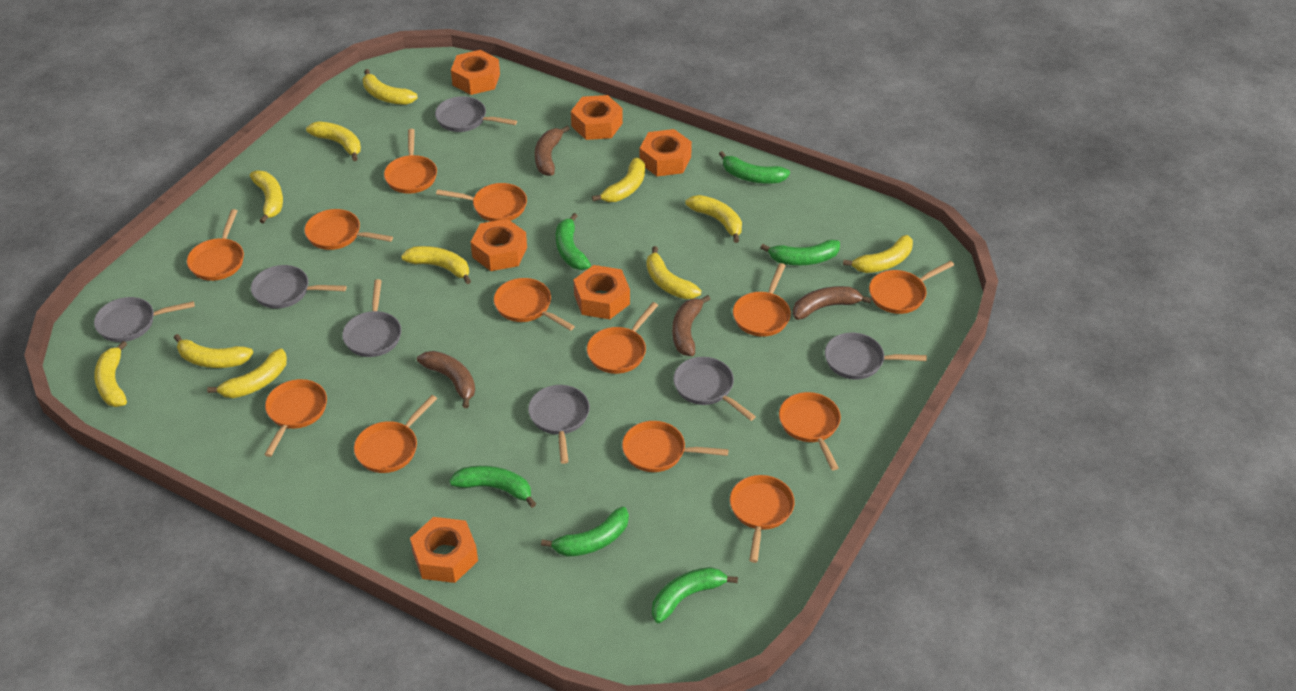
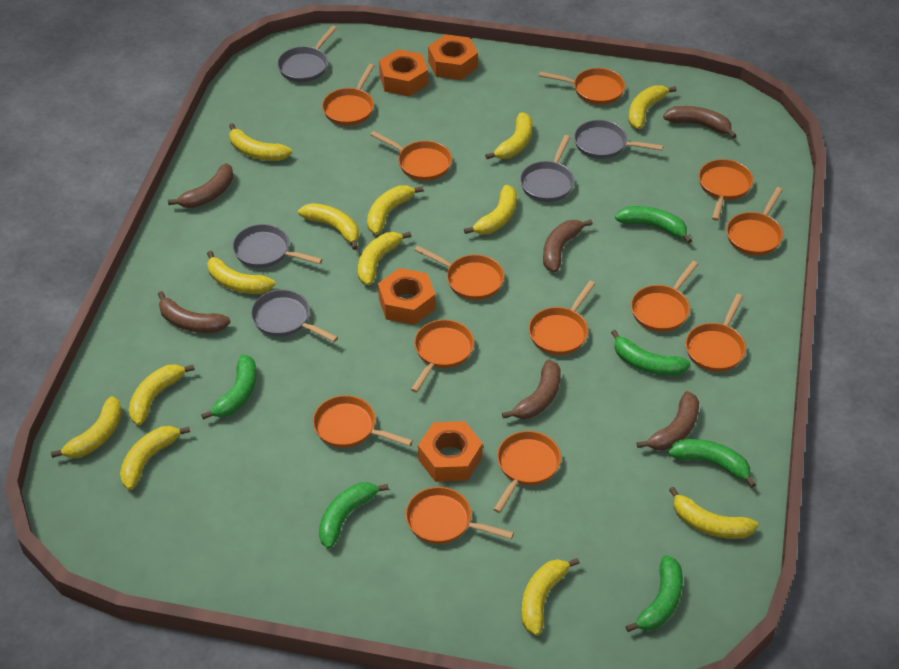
brown banana: [417,351,475,408] [535,126,570,176] [672,295,710,356] [793,286,872,320] = 4 -> [158,291,231,333] [168,163,233,208] [502,359,561,419] [543,219,593,272] [637,391,699,450] [663,106,737,138] = 6
grey pan: [94,297,195,342] [251,265,346,309] [342,279,401,357] [435,96,517,132] [528,385,590,464] [673,357,756,421] [825,333,927,380] = 7 -> [232,224,323,268] [251,290,338,342] [277,26,337,82] [520,135,574,202] [574,120,664,159] = 5
orange nut: [410,517,478,583] [451,50,500,95] [471,219,527,271] [571,95,623,140] [573,265,630,319] [640,129,692,176] = 6 -> [378,268,435,325] [379,49,428,96] [418,421,483,482] [428,34,478,80] = 4
yellow banana: [94,341,127,407] [174,334,253,368] [207,349,287,398] [250,170,283,224] [306,121,361,161] [363,69,418,105] [401,246,471,284] [592,158,645,202] [646,246,701,299] [685,195,742,243] [843,235,913,273] = 11 -> [51,396,122,458] [120,426,190,490] [129,364,195,425] [207,251,275,294] [229,123,292,161] [298,203,359,250] [358,231,411,285] [367,185,423,234] [464,185,517,234] [485,112,532,159] [521,558,580,636] [628,85,677,129] [669,487,758,539] = 13

